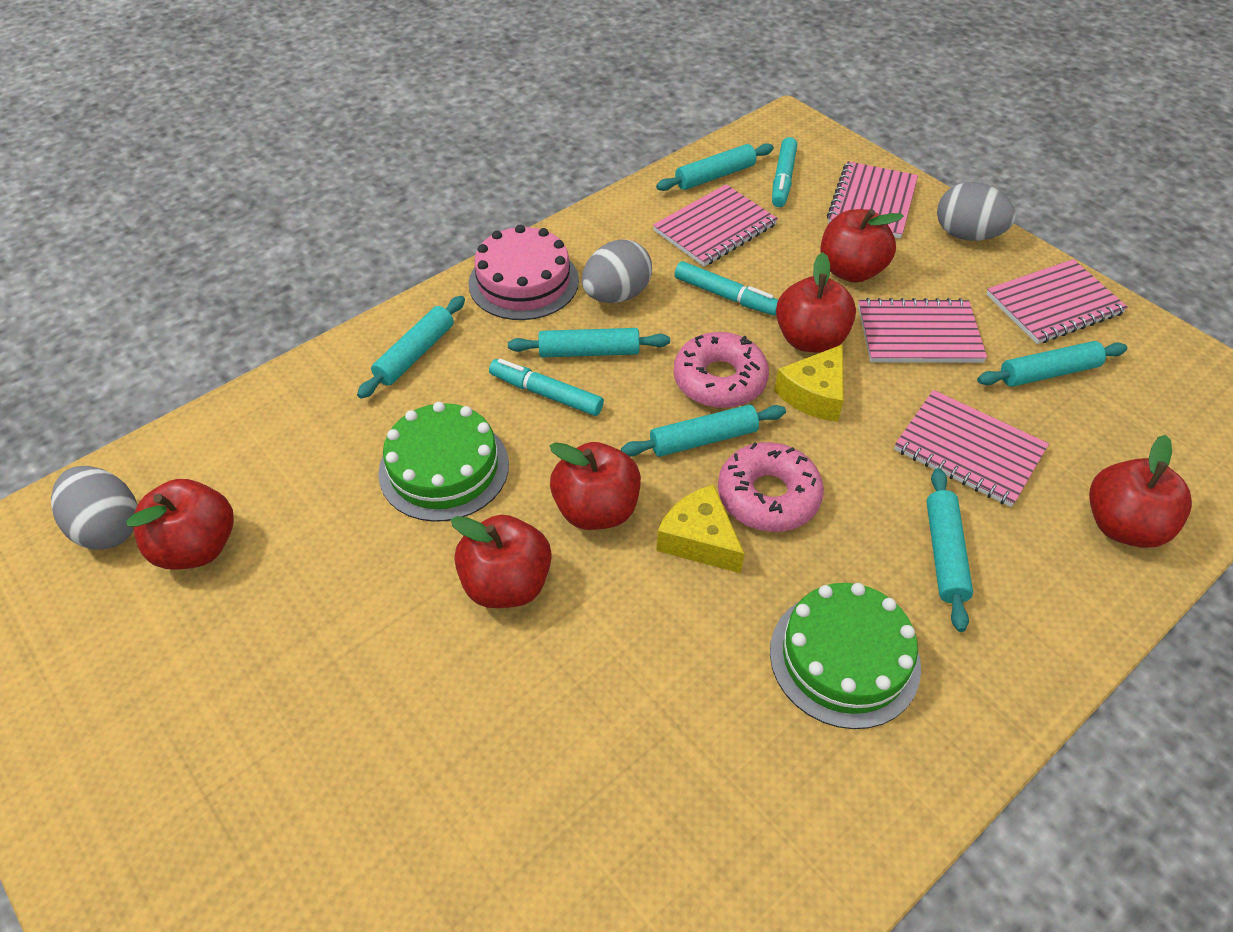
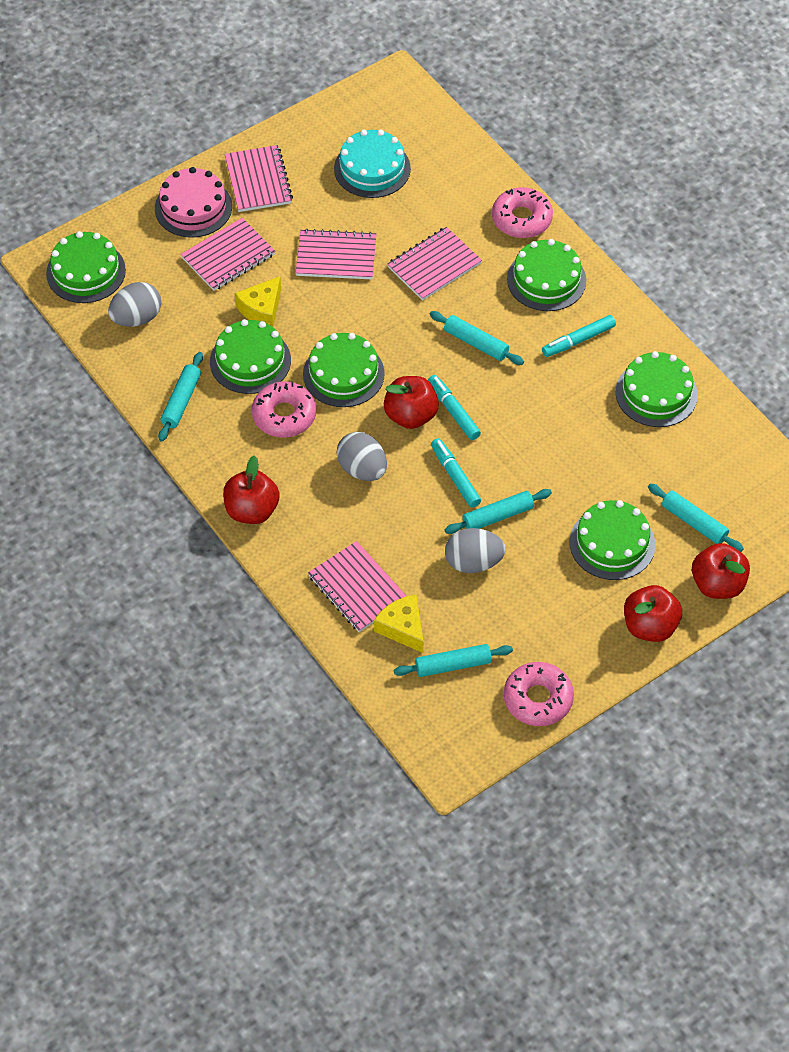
green cake: [378,402,509,522] [770,583,921,729] = 2 -> [46,231,126,303] [210,319,291,394] [303,333,385,407] [507,239,586,311] [570,500,655,580] [615,351,698,427] = 6
pink donut: [674,332,769,408] [718,442,824,532] = 2 -> [252,381,316,437] [492,187,553,238] [504,662,574,726] = 3
red apple: [126,479,234,569] [451,515,552,608] [550,442,641,530] [776,252,856,353] [821,209,904,283] [1089,435,1192,548] = 6 -> [223,455,280,524] [384,376,439,429] [624,585,682,642] [692,543,750,599] = 4
turquoise cake: none = 0 -> [334,130,411,198] = 1
turquoise rolling pin: [357,296,465,399] [508,328,670,358] [621,405,786,457] [656,143,774,191] [926,468,973,632] [977,341,1127,387] = 6 -> [158,352,203,441] [394,644,513,677] [430,311,524,365] [445,489,552,534] [648,484,744,552] = 5

